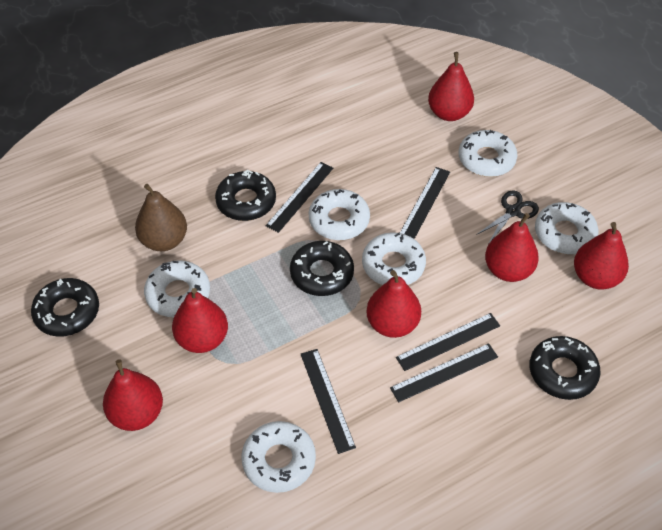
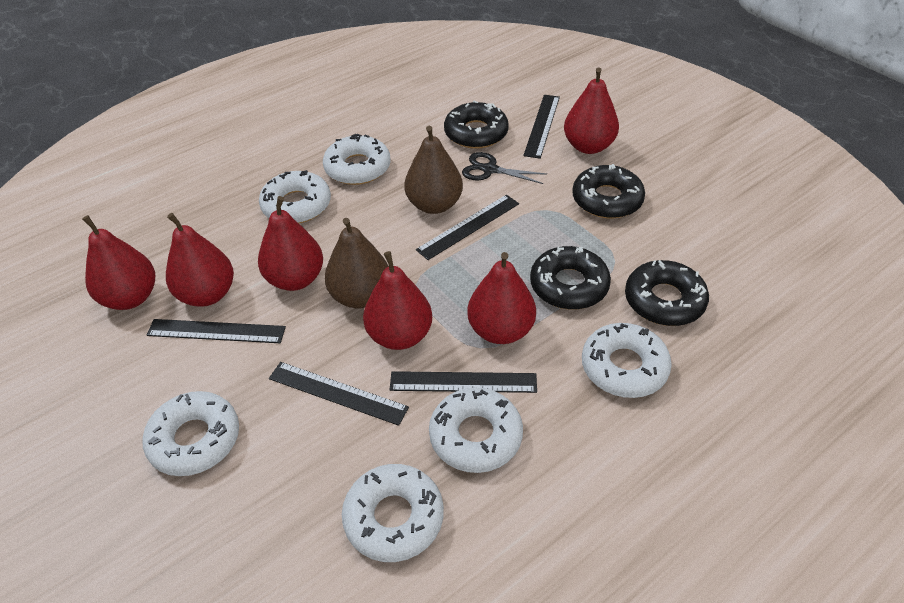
brown pear: [135,184,187,251] = 1 -> [325,218,389,308] [404,126,463,214] = 2

